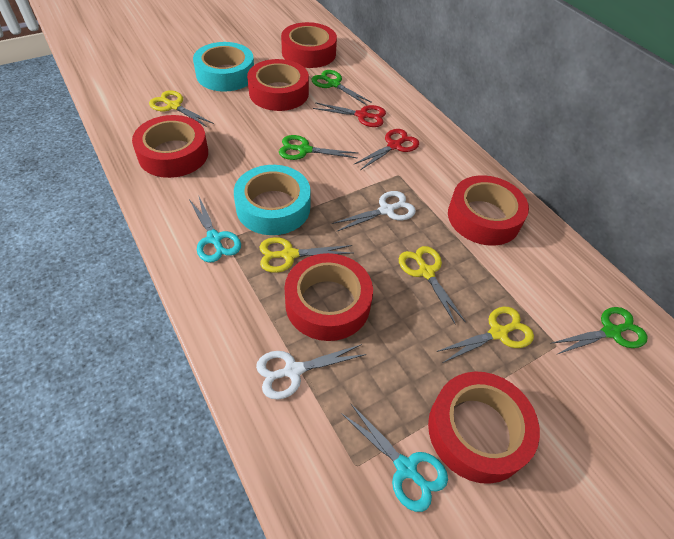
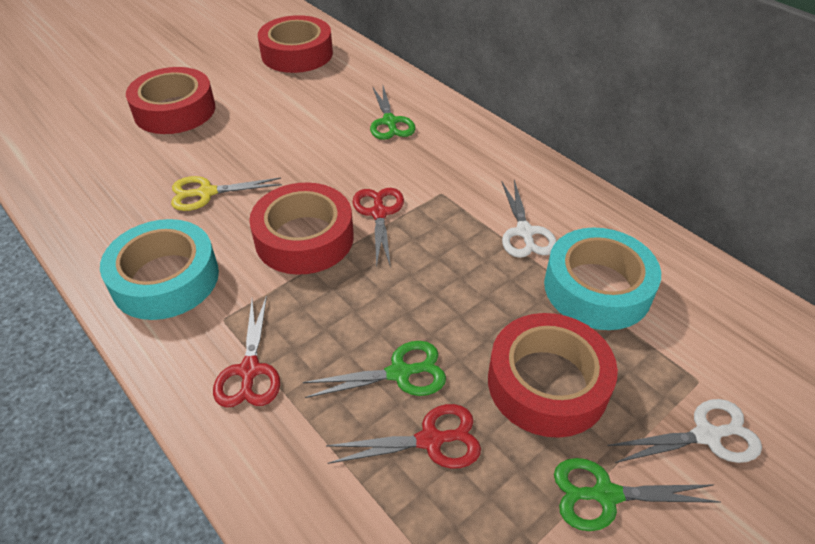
red scissors: [313,102,386,127] [355,129,419,170] = 2 -> [213,295,280,408] [326,404,481,468] [353,188,404,268] = 3
red tape: [132,115,208,178] [247,59,309,111] [281,22,337,68] [284,253,373,341] [428,372,540,484] [448,175,529,246] = 6 -> [126,67,215,134] [249,182,354,275] [258,15,333,73] [488,313,618,438] = 4
turquoise scissors: [189,197,241,263] [341,403,448,512] = 2 -> none = 0
yellow scissors: [149,90,214,127] [259,237,352,273] [399,246,466,325] [436,307,534,363] = 4 -> [171,176,282,211] = 1

